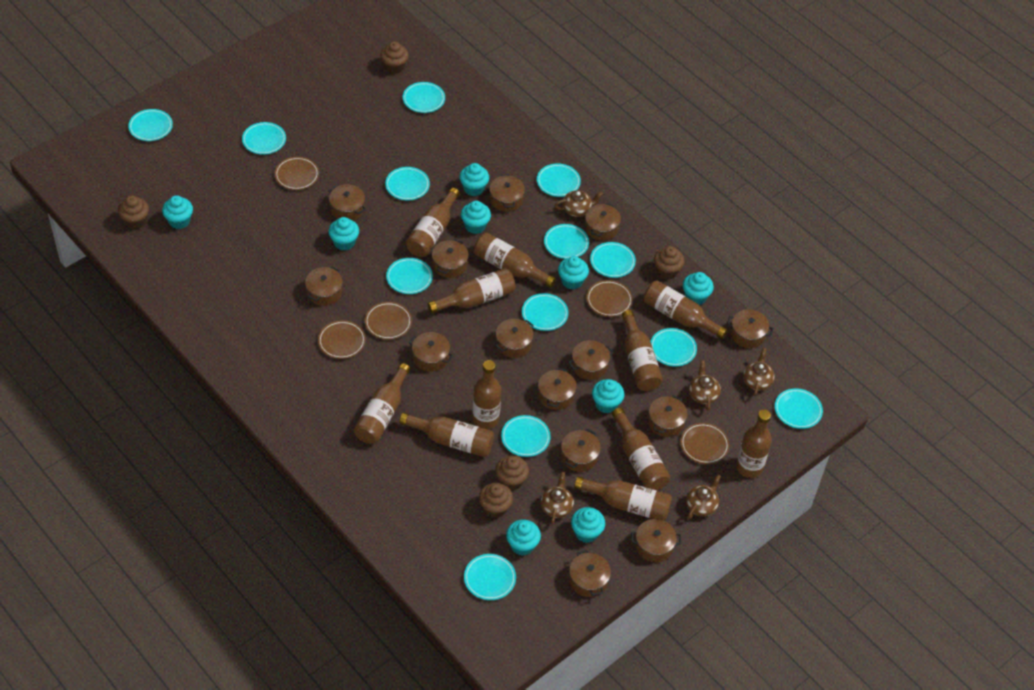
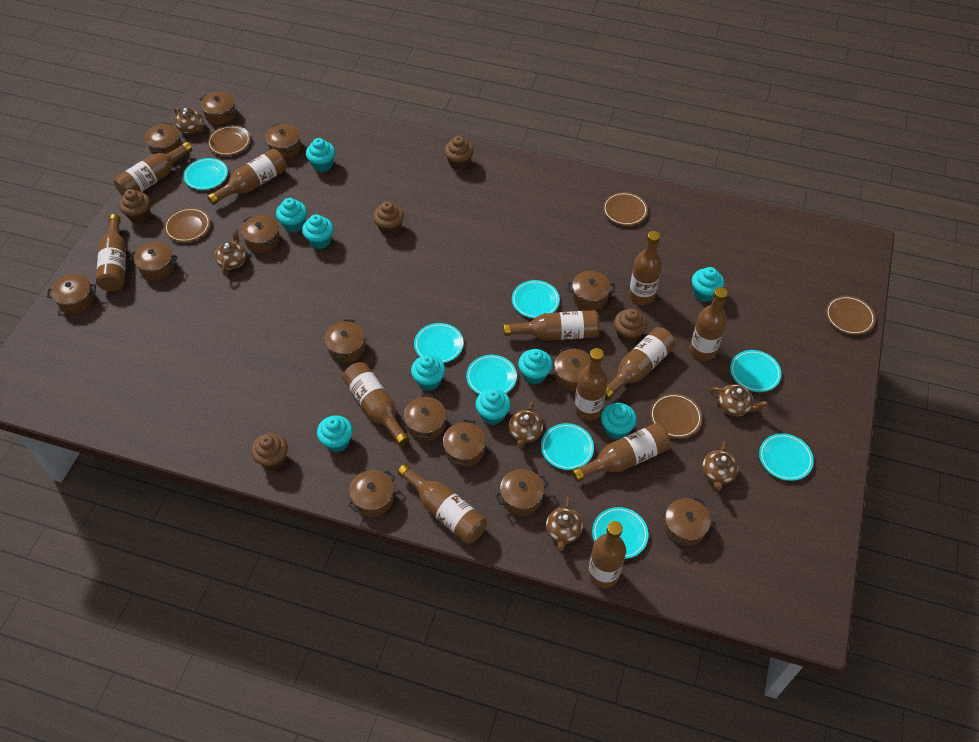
brown bottle: [354,363,410,444] [399,412,494,457] [406,188,460,257] [428,268,516,313] [472,360,501,429] [474,233,556,288] [574,476,672,521] [612,408,670,490] [622,310,663,391] [643,280,728,339] [736,410,772,478] = 11 -> [96,214,126,291] [114,142,192,196] [207,149,287,205] [343,362,410,446] [398,464,487,544] [503,310,600,341] [572,423,671,482] [574,348,608,421] [588,521,626,588] [605,327,675,401] [629,231,662,305] [689,287,728,361] = 12
brown teapot: [541,472,574,525] [554,190,603,217] [686,474,721,519] [689,361,721,410] [743,348,775,396] = 5 -> [174,108,204,134] [215,228,246,275] [509,402,543,449] [546,498,583,551] [702,442,739,491] [710,384,768,416] = 6
turquoise plate: [128,109,173,141] [242,122,286,155] [385,167,430,200] [386,258,433,294] [403,82,445,113] [464,554,516,600] [501,415,551,457] [522,293,569,331] [537,163,581,197] [544,224,589,259] [590,242,636,278] [650,328,697,367] [775,388,823,429] = 13 -> [183,158,228,190] [414,323,464,363] [466,355,517,394] [512,280,560,318] [541,423,594,470] [592,507,648,559] [730,350,781,392] [759,433,814,481] = 8

